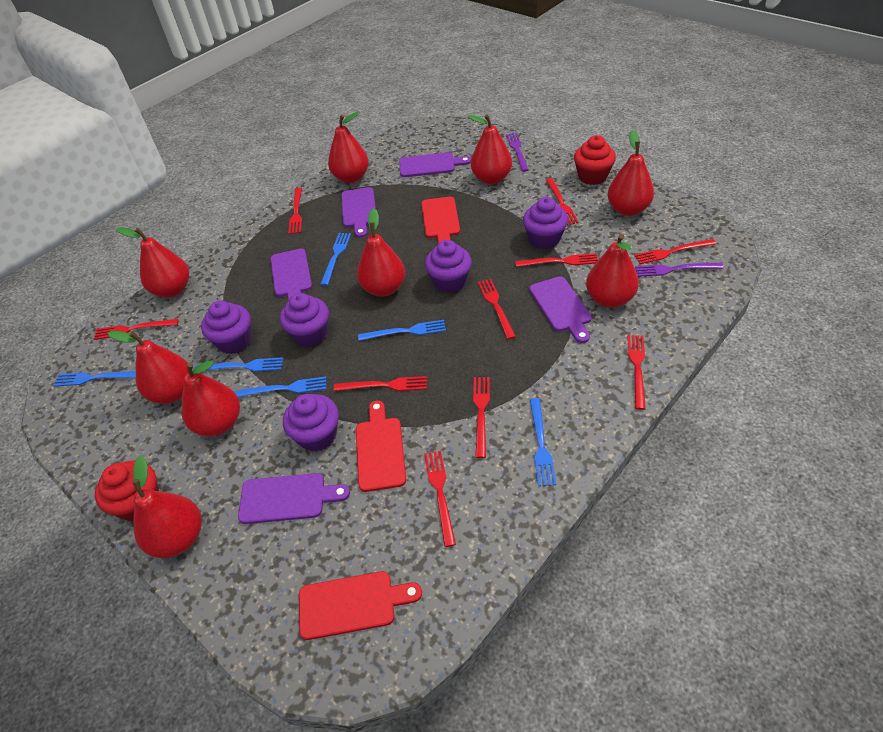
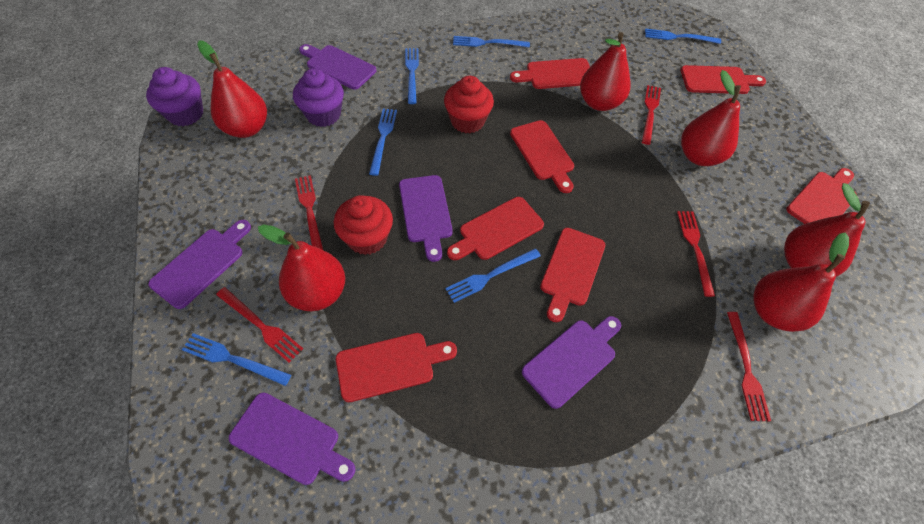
purple cupcake: [201,301,251,354] [280,293,329,347] [283,394,339,452] [425,240,472,293] [523,197,568,249] = 5 -> [146,67,203,126] [293,68,344,127] = 2
purple fork: [506,133,529,172] [635,263,723,277] = 2 -> none = 0
red cutting board: [299,571,422,640] [356,400,406,492] [421,197,460,244] = 3 -> [336,333,457,402] [447,197,544,260] [510,58,590,89] [510,120,574,193] [540,228,605,322] [681,65,766,94] [786,168,857,224] = 7
red fork: [94,319,178,340] [288,188,302,234] [334,376,427,391] [424,451,456,547] [473,377,490,458] [478,279,516,339] [515,253,598,267] [546,178,579,225] [627,335,646,410] [634,239,716,264] = 10 -> [216,287,303,363] [295,175,323,250] [642,85,661,145] [677,211,715,297] [727,312,771,421] = 5
red pear: [108,331,188,404] [116,227,189,298] [132,455,202,558] [181,361,240,436] [328,111,369,183] [357,208,405,297] [468,114,512,184] [586,234,639,308] [607,130,654,216] = 9 -> [197,40,267,138] [258,224,345,311] [580,32,631,111] [681,70,741,166] [753,233,849,332] [784,183,870,277] = 6

